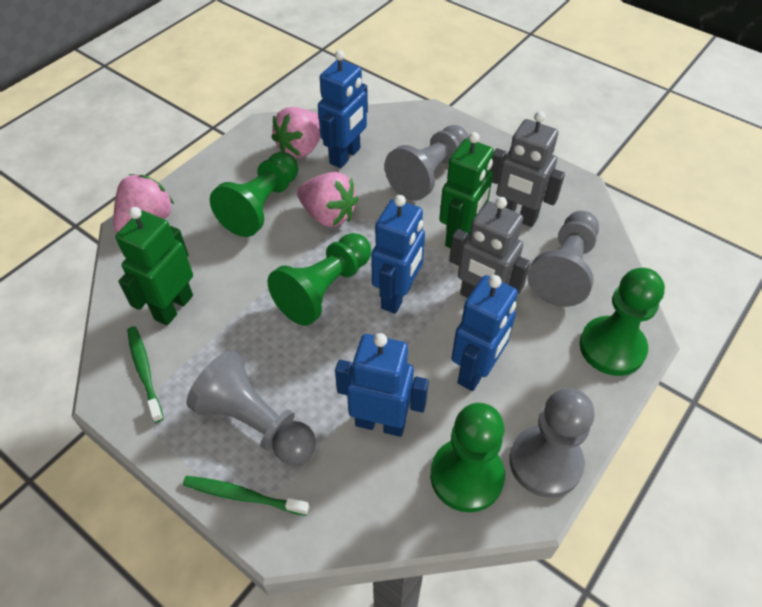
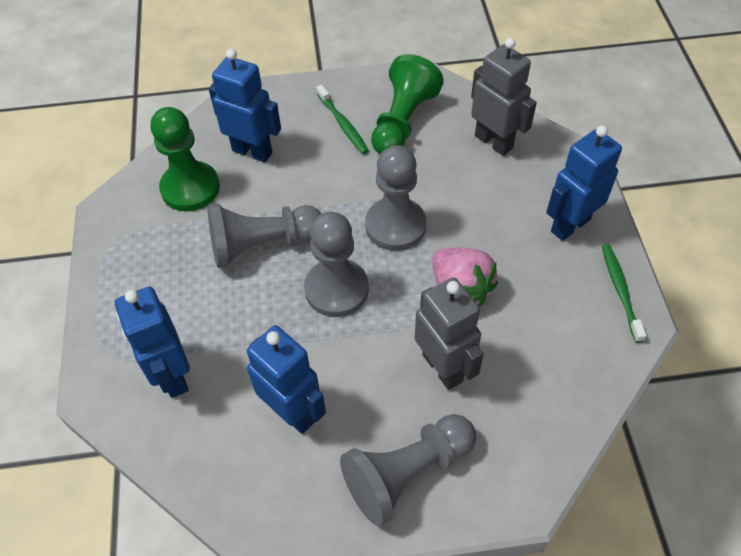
green pawn: [210,152,298,237] [268,233,371,326] [430,403,505,512] [579,268,665,376] = 4 -> [151,107,220,211] [371,54,444,154] = 2
green robot: [115,207,193,326] [439,132,494,248] = 2 -> none = 0
pink strawberry: [113,174,174,233] [271,107,321,158] [297,172,358,227] = 3 -> [432,248,498,307] = 1

